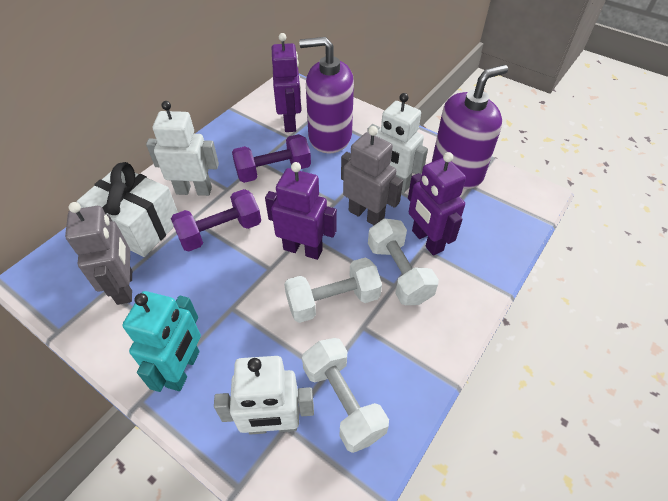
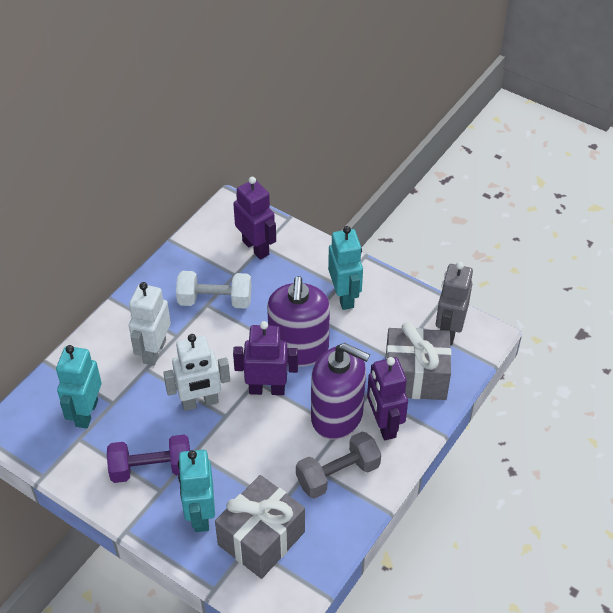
grey dumbbell: none = 0 -> [296,431,381,499] = 1
grey gift: none = 0 -> [215,475,305,579] [386,322,451,400] = 2
grey robot: [65,202,132,305] [341,126,403,225] = 2 -> [436,262,473,345] = 1
purple dumbbell: [171,189,261,251] [232,134,311,183] = 2 -> [107,435,190,483] = 1
turquoise robot: [123,291,201,392] = 1 -> [56,345,102,429] [178,450,215,532] [328,226,363,310] = 3
white dumbbell: [284,258,382,323] [302,338,389,453] [368,218,439,305] = 3 -> [176,271,252,309] = 1
white gift: [77,162,178,257] = 1 -> none = 0
white robot: [146,101,219,196] [214,356,314,435] [367,93,428,193] = 3 -> [129,282,171,366] [163,334,230,411] = 2

